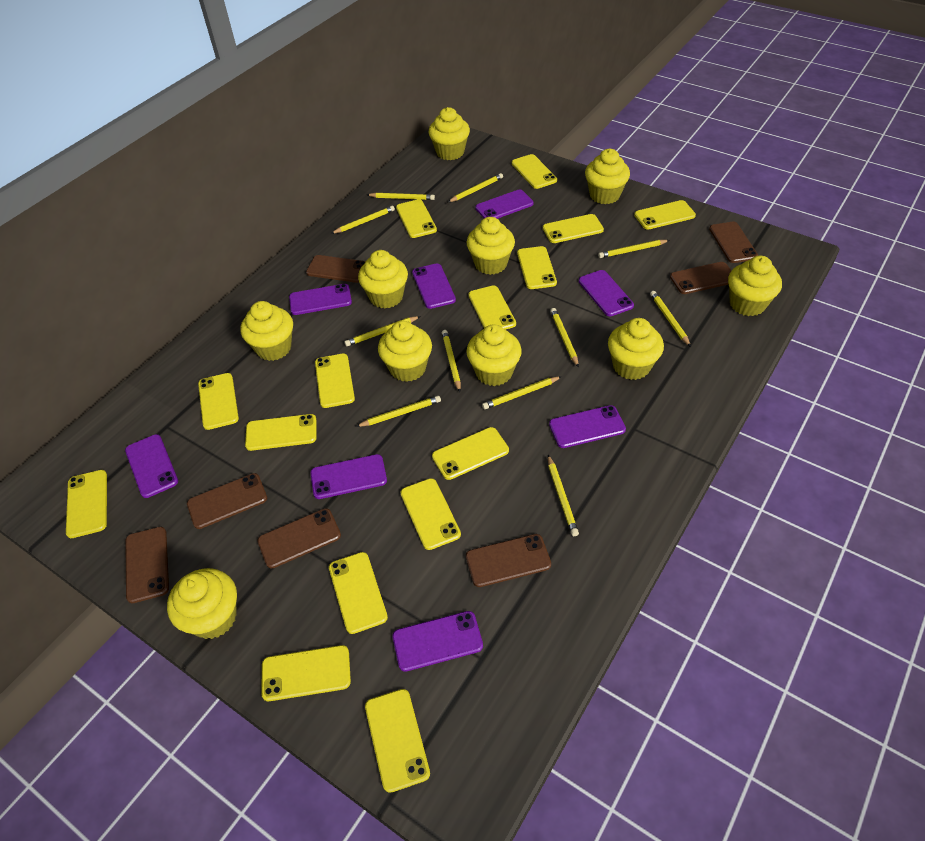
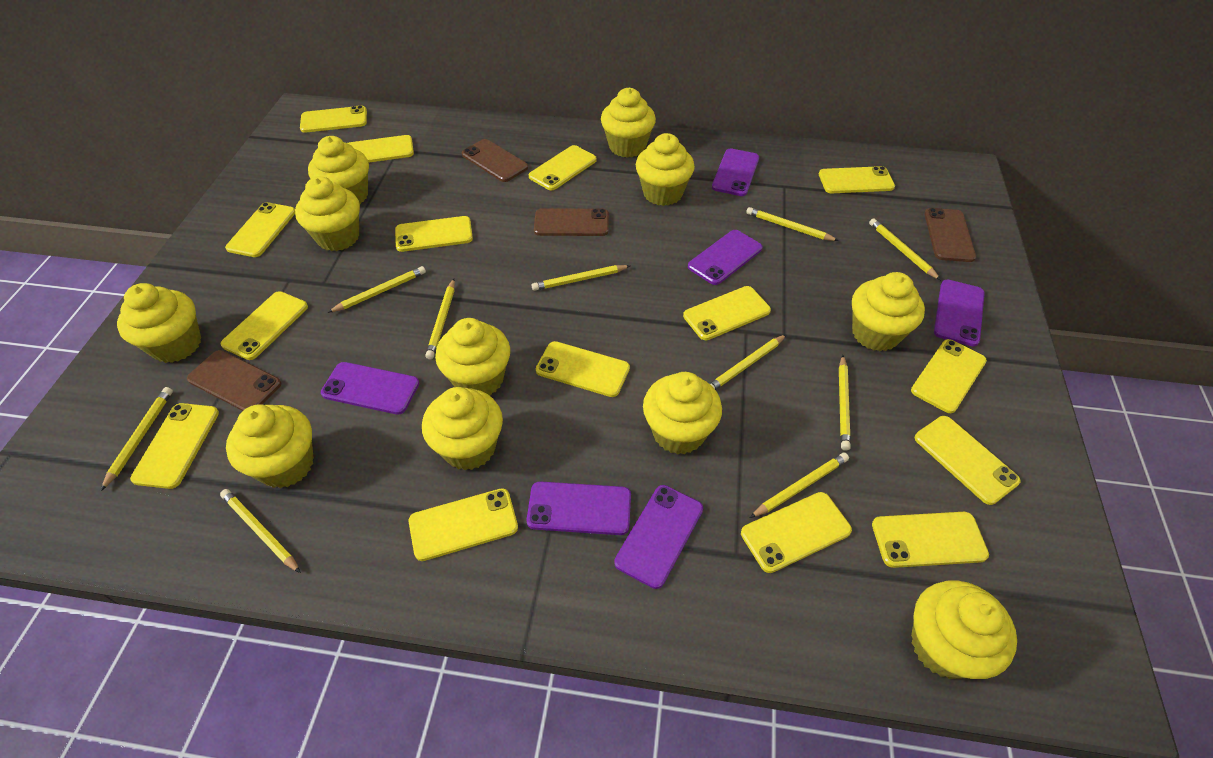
brown phone: [125,527,169,603] [187,473,267,529] [257,508,341,568] [306,255,366,283] [466,534,551,587] [670,262,732,294] [709,222,758,263] = 7 -> [187,350,281,411] [462,139,528,182] [534,208,609,236] [924,208,976,262] = 4
purple phone: [125,434,178,498] [289,284,352,315] [310,454,387,499] [392,611,483,672] [412,264,456,309] [475,189,534,219] [549,405,626,448] [579,270,634,316] = 8 -> [321,362,419,415] [527,481,631,535] [614,485,703,589] [688,230,763,285] [712,148,759,196] [934,280,985,347] = 6
yellow cupcake: [167,568,237,639] [240,301,293,361] [358,250,408,309] [378,321,432,382] [428,107,470,160] [466,324,522,386] [467,217,515,275] [585,149,630,204] [608,318,664,380] [728,256,782,316] = 10 -> [117,283,201,363] [226,404,314,488] [295,176,360,251] [308,136,369,204] [422,387,503,470] [435,318,510,395] [601,88,656,158] [636,133,695,206] [643,372,722,455] [852,272,925,351] [911,580,1017,679] = 11
yellow pencil: [331,206,395,234] [344,316,421,346] [356,396,441,427] [367,193,435,200] [442,330,461,392] [448,173,503,202] [482,376,562,409] [548,455,579,536] [550,308,579,367] [598,240,670,258] [650,291,691,347] = 11 -> [101,387,173,491] [220,489,301,573] [327,266,426,313] [425,279,455,359] [532,265,630,291] [710,334,787,390] [746,207,839,241] [750,453,849,518] [839,355,851,451] [869,218,941,280] = 10

